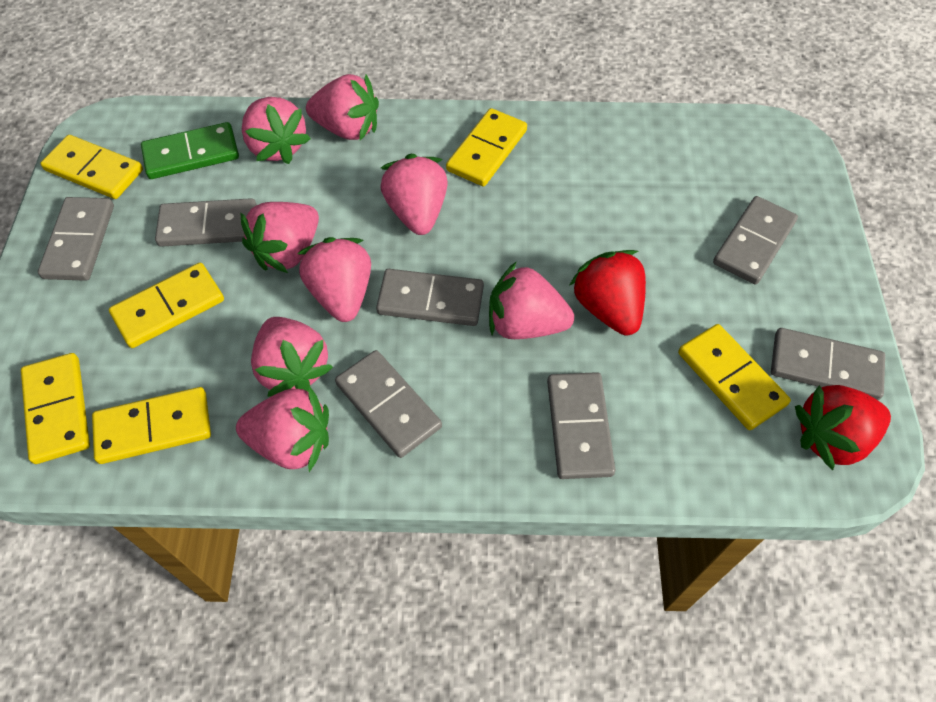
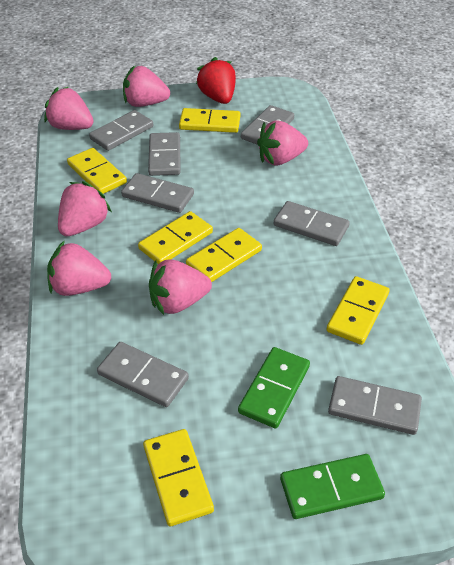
green domino: [141,122,239,179] = 1 -> [238,347,310,428] [280,454,385,519] = 2
pink strawberry: [236,386,329,472] [241,202,319,273] [242,97,311,164] [251,317,333,397] [297,237,371,322] [306,74,379,140] [380,154,448,235] [489,261,574,339] = 8 -> [44,87,94,130] [47,240,111,296] [58,181,112,236] [123,66,170,107] [149,259,212,315] [257,121,308,166] = 6
red strawberry: [569,250,646,336] [795,385,891,470] = 2 -> [196,57,236,104] = 1

